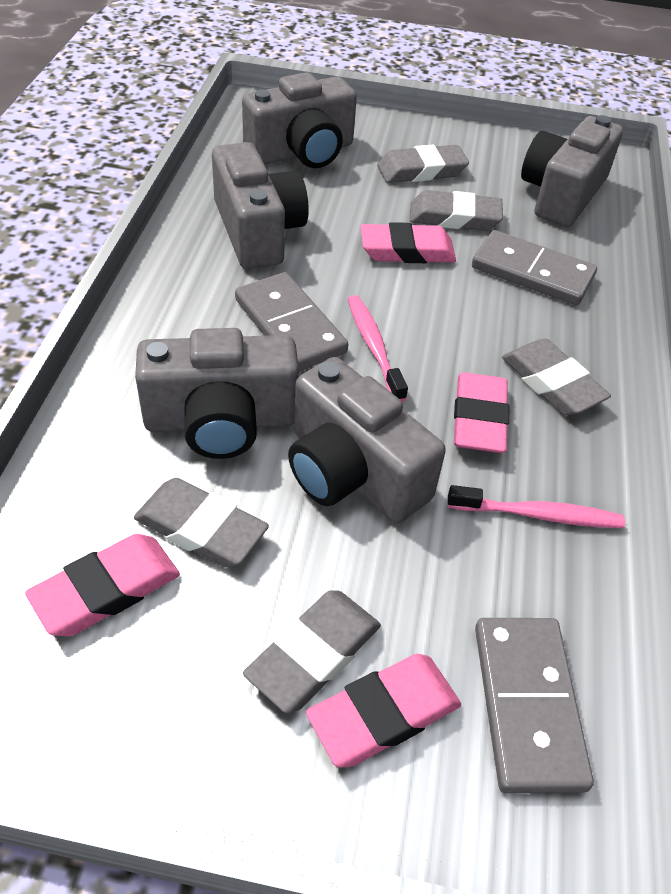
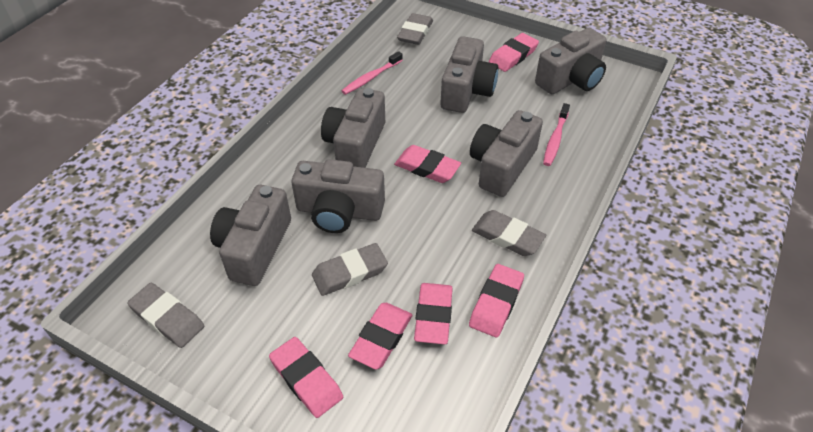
grey camera: [135,328,299,459] [212,142,309,269] [242,72,357,168] [288,357,446,523] [521,115,623,227] = 5 -> [210,185,291,286] [291,159,385,233] [321,88,385,168] [440,36,498,113] [470,110,543,197] [535,28,606,94] = 6
grey domino: [235,272,348,371] [472,230,597,305] [475,618,594,793] = 3 -> none = 0
grey eraser: [134,478,269,568] [243,590,381,713] [377,145,469,183] [409,190,503,231] [502,338,611,416] = 5 -> [127,283,204,348] [312,243,388,296] [397,13,433,45] [472,210,546,256] = 4
pink eraser: [25,534,180,636] [306,654,461,767] [361,222,456,263] [454,372,509,453] = 4 -> [269,337,343,418] [348,303,413,370] [394,145,461,183] [414,283,453,345] [469,264,524,338] [489,33,539,72] = 6

